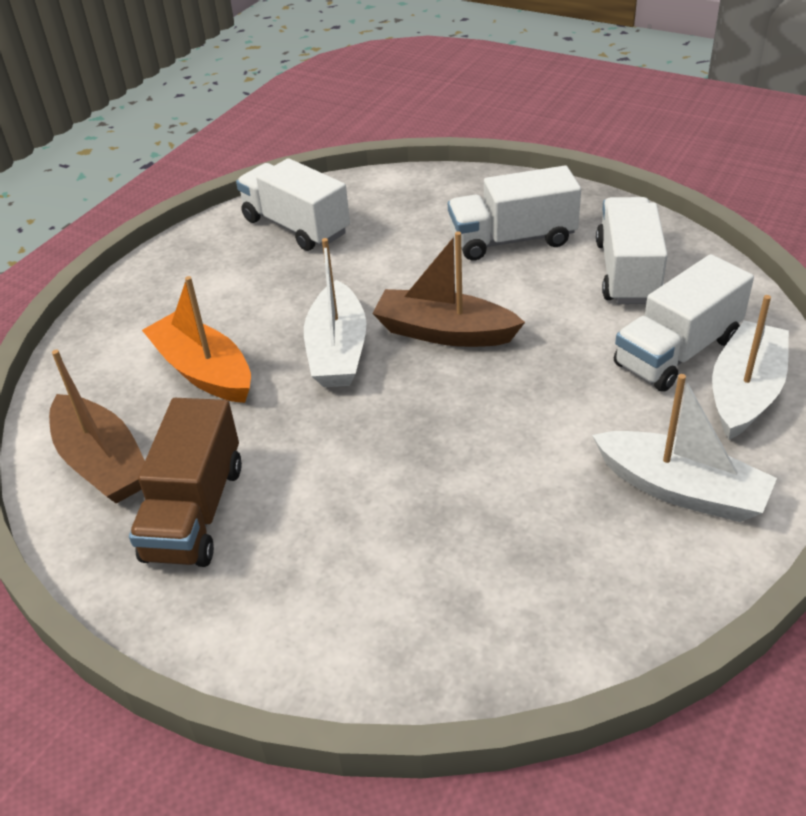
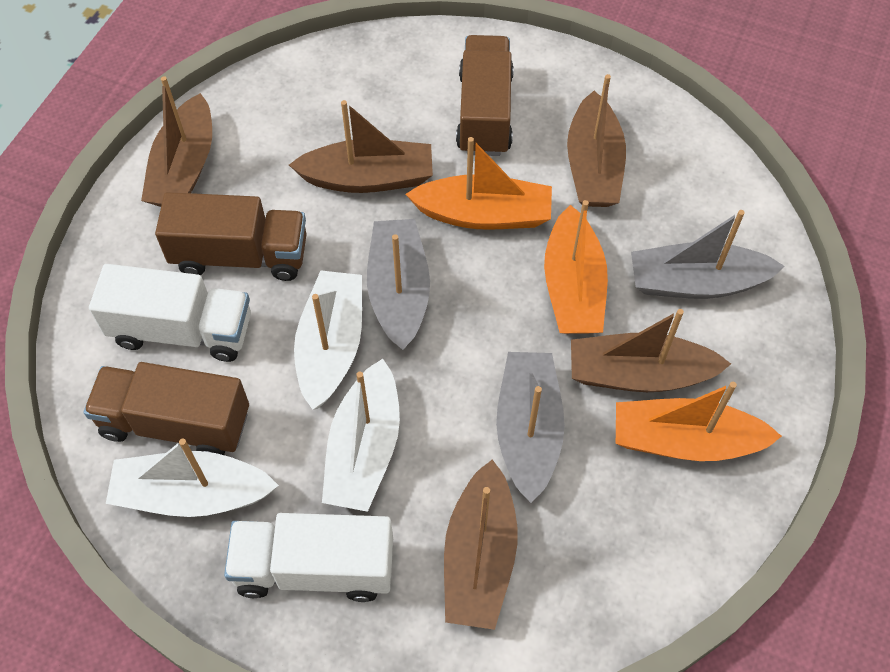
brown boat: [49,350,145,504] [372,231,525,347] = 2 -> [141,76,212,207] [289,100,433,193] [444,459,517,630] [567,74,626,207] [571,309,731,392] = 5
brown truck: [129,398,242,567] = 1 -> [83,362,249,455] [155,192,307,281] [456,35,514,156] = 3
grey boat: none = 0 -> [367,219,430,350] [496,352,565,503] [631,210,785,299] = 3
orange boat: [142,276,251,403] = 1 -> [405,137,552,230] [544,200,608,334] [616,382,782,461] = 3
white truck: [236,158,350,251] [448,166,581,261] [596,197,668,304] [614,254,754,392] = 4 -> [89,264,251,362] [224,513,393,602] = 2

